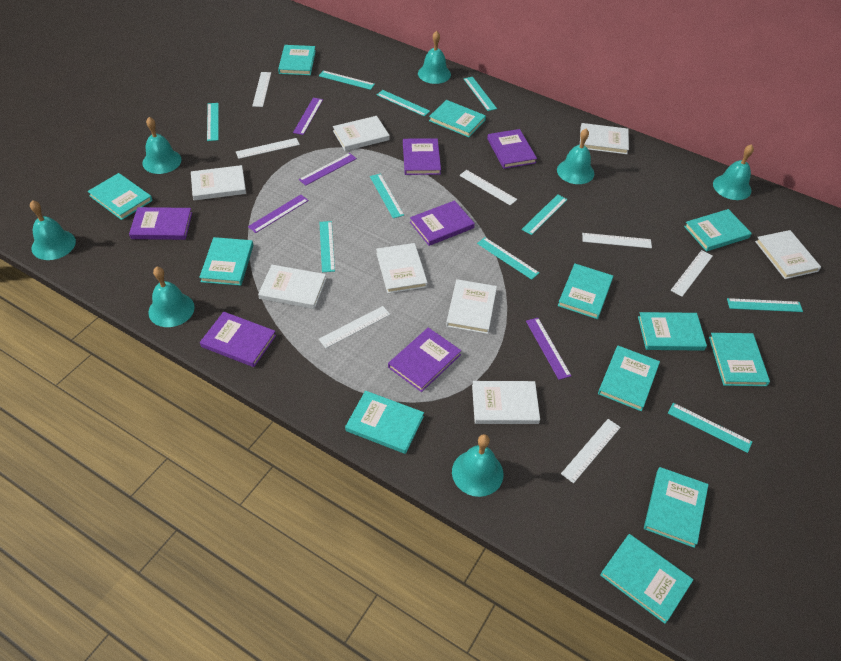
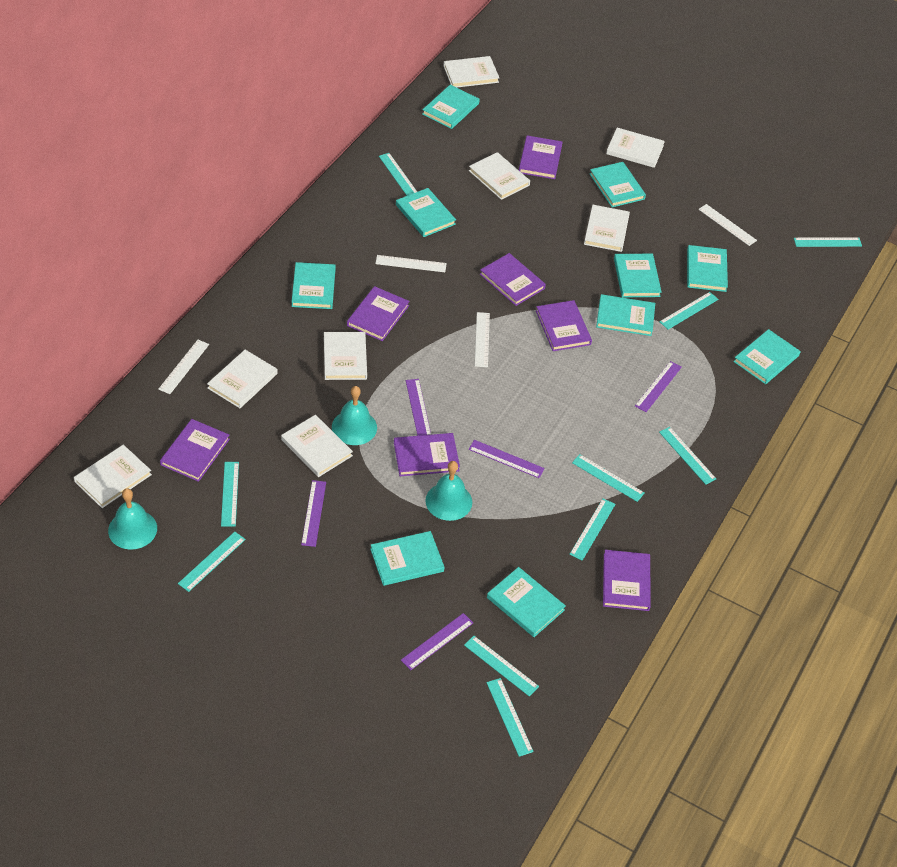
purple book: [129,207,192,240] [200,312,276,367] [388,328,461,392] [403,138,441,175] [410,200,475,246] [487,129,537,169] = 6 -> [160,419,230,482] [347,286,410,341] [394,433,460,476] [480,253,546,306] [519,135,563,179] [536,300,592,351] [603,550,651,611] = 7
purple ruler: [248,195,309,233] [293,98,323,135] [299,153,357,186] [526,318,571,380] = 4 -> [301,480,326,547] [401,613,473,670] [406,379,431,436] [469,440,545,478] [635,361,682,412] = 5
turquoise bell: [30,200,76,260] [142,117,182,174] [148,267,195,327] [418,31,451,84] [452,434,503,497] [557,129,594,184] [713,144,754,200] = 7 -> [108,488,157,550] [332,386,377,445] [425,461,472,521] = 3
turquoise book: [88,173,153,220] [199,237,253,286] [278,45,316,75] [345,391,424,454] [429,100,486,137] [558,264,613,319] [598,346,660,411] [600,534,693,624] [638,312,707,351] [644,467,709,548] [684,209,752,251] [709,333,770,386] = 12 -> [292,262,336,309] [370,531,444,586] [396,188,456,237] [422,85,480,129] [487,567,566,637] [590,162,646,207] [596,294,655,336] [614,254,662,297] [687,245,728,292] [733,329,801,384] = 10
white ruler: [236,138,300,159] [252,72,271,107] [319,306,390,348] [459,170,517,205] [561,419,621,483] [582,233,652,248] [670,250,713,297] = 7 -> [158,340,209,394] [375,255,447,272] [475,312,490,367] [698,204,757,246] = 4

